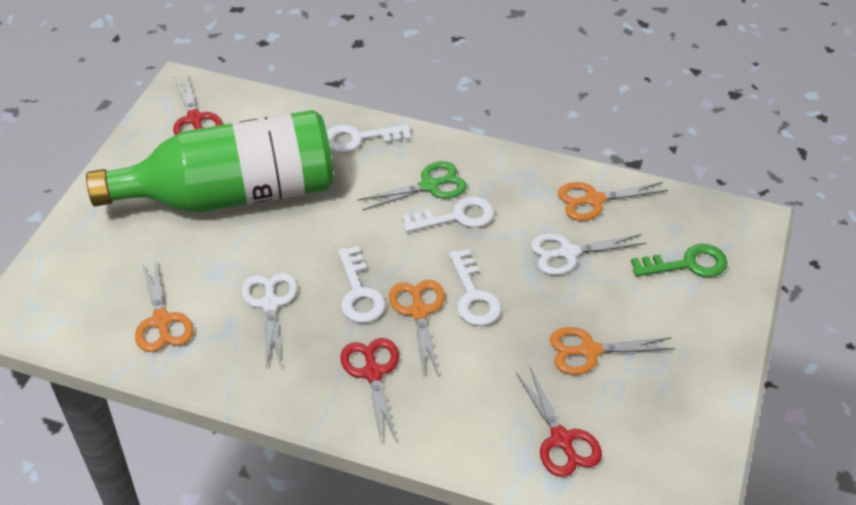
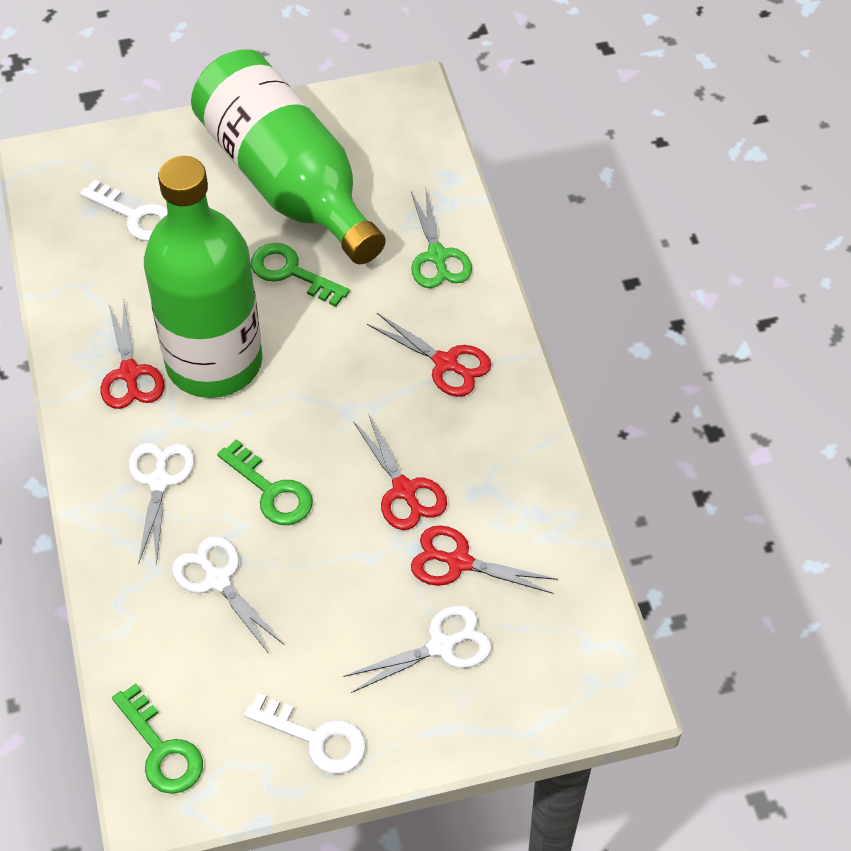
green bottle: [86,110,334,213] = 1 -> [144,156,262,398] [191,49,385,264] = 2
green key: [631,244,728,277] = 1 -> [112,683,203,794] [217,439,313,525] [251,243,350,307] = 3
orange scissors: [135,258,193,352] [389,280,445,377] [550,327,675,375] [558,182,668,221] = 4 -> none = 0
red scissors: [173,74,223,135] [340,338,399,442] [516,367,602,477] = 3 -> [101,302,165,409] [353,414,447,530] [367,313,491,397] [411,525,558,594] = 4
white key: [326,125,411,153] [338,246,386,323] [402,196,495,232] [449,249,502,326] = 4 -> [80,180,167,241] [244,693,366,774] = 2
white scissors: [241,273,298,369] [531,233,646,275] = 2 -> [129,443,194,566] [172,536,284,654] [343,605,492,693] = 3

